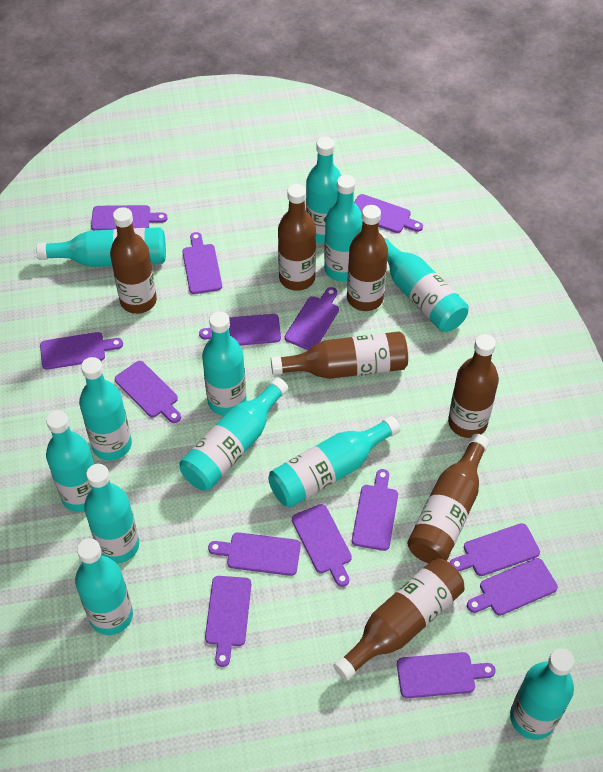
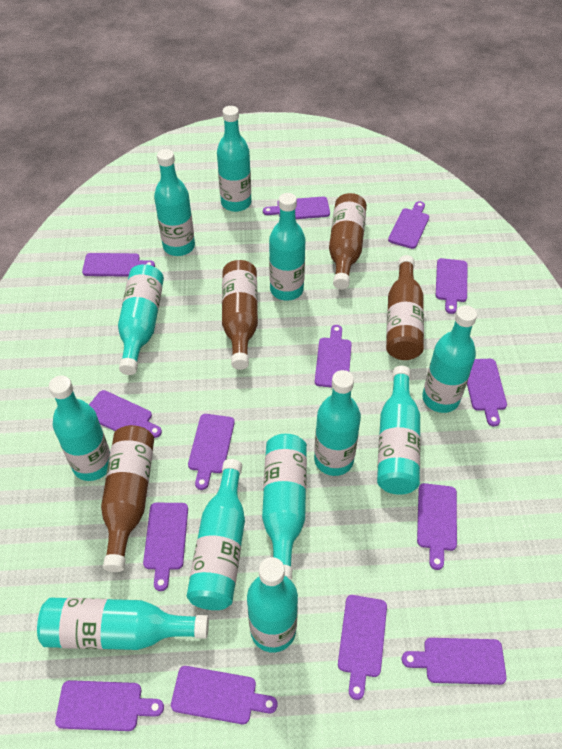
brown bottle: [110,207,157,314] [271,331,408,379] [278,184,316,291] [333,558,465,681] [347,205,388,311] [407,434,489,563] [448,334,499,438] = 7 -> [101,425,154,572] [222,260,258,370] [329,193,367,290] [386,255,424,360] = 4

